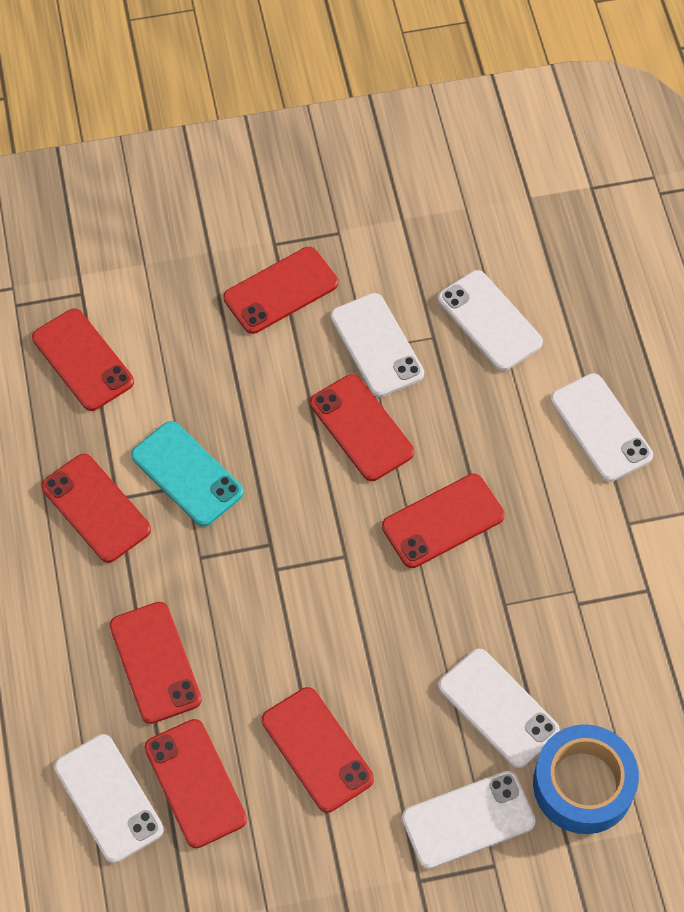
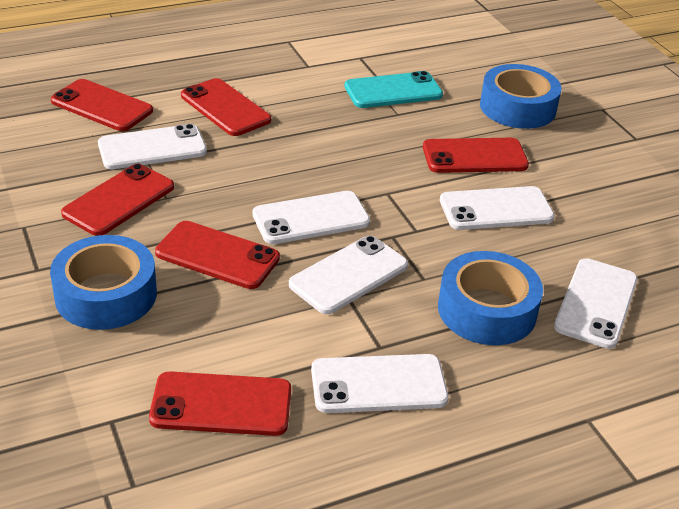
blue tape: [533,724,639,834] = 1 -> [50,235,157,330] [438,251,543,345] [480,64,561,129] = 3
red phone: [32,308,134,411] [41,454,151,563] [109,602,202,724] [144,719,247,848] [223,247,338,334] [262,687,374,813] [310,374,414,481] [382,474,505,568] = 8 -> [51,79,153,131] [61,164,174,236] [149,371,291,436] [155,221,280,289] [181,78,271,136] [423,138,529,173] = 6

